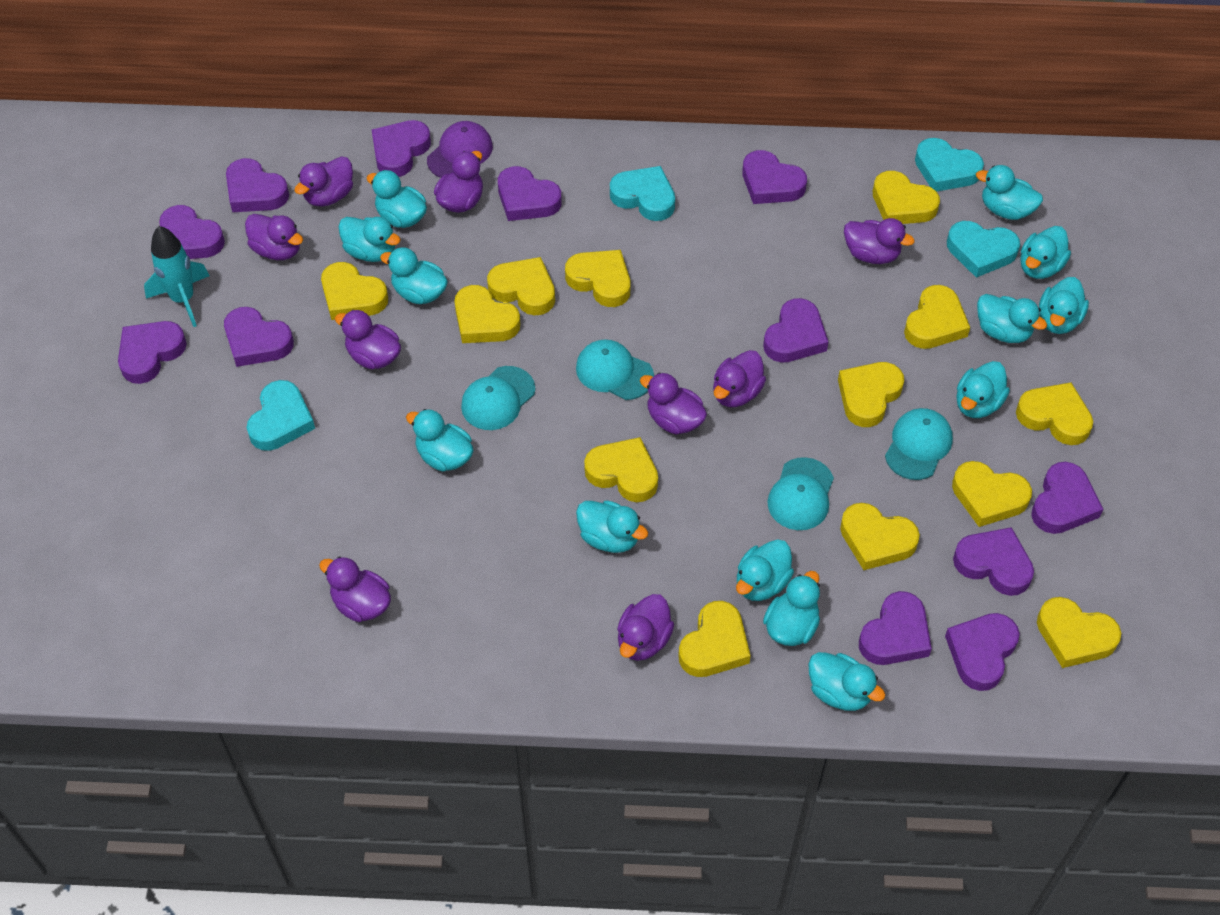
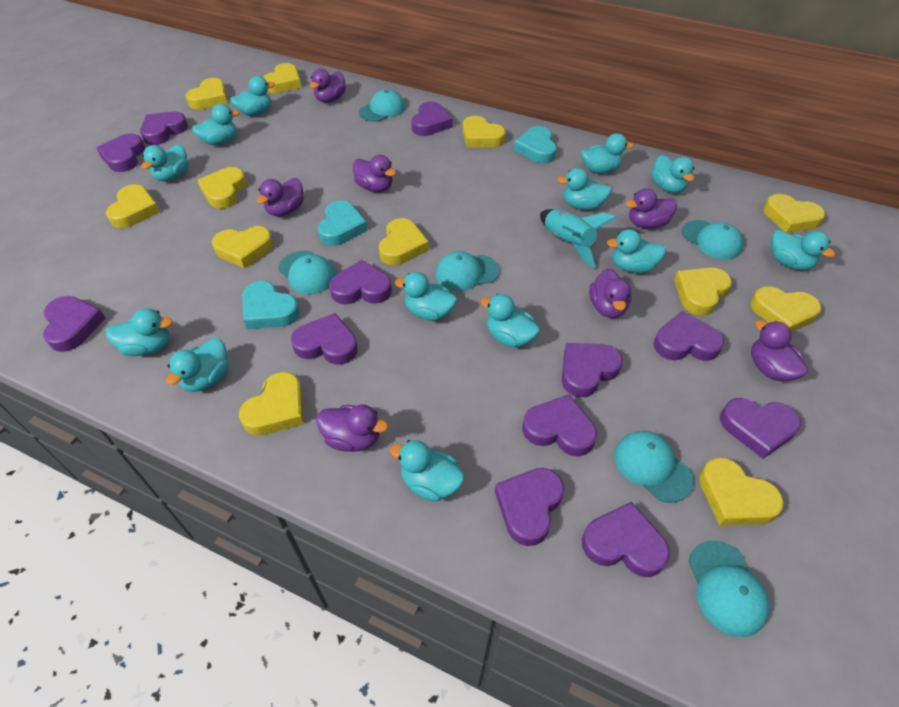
purple cap: [427,121,493,178] = 1 -> none = 0
purple duck: [245,214,303,260] [294,156,353,207] [319,557,391,622] [335,310,401,369] [434,151,483,213] [617,594,674,661] [640,372,707,434] [713,350,766,407] [844,218,915,264] = 9 -> [257,178,304,216] [310,69,346,103] [316,404,388,452] [353,155,396,192] [589,268,632,318] [626,188,677,229] [751,320,808,381] = 7
turquoise cap: [461,366,535,430] [576,340,654,400] [767,457,834,530] [885,408,953,480] = 4 -> [278,251,336,295] [359,89,405,122] [436,251,499,291] [614,431,694,503] [682,220,743,260] [688,541,770,637] = 6
turquoise heart: [246,380,315,451] [610,166,675,221] [915,138,984,191] [947,221,1020,278] = 4 -> [242,281,300,329] [318,200,368,246] [514,126,557,163] = 3
yellow heart: [321,262,388,320] [455,285,520,343] [487,257,555,315] [565,250,631,307] [584,437,658,502] [678,601,751,677] [838,362,904,427] [840,503,920,570] [873,171,940,224] [904,285,970,349] [952,461,1032,527] [1016,382,1093,445] [1037,597,1121,668] = 13 -> [106,184,160,228] [186,78,228,110] [197,167,247,209] [212,226,273,269] [239,372,304,435] [263,63,302,93] [379,218,429,265] [463,116,506,148] [674,268,732,316] [699,457,784,526] [750,286,821,332] [763,194,825,233] = 12

